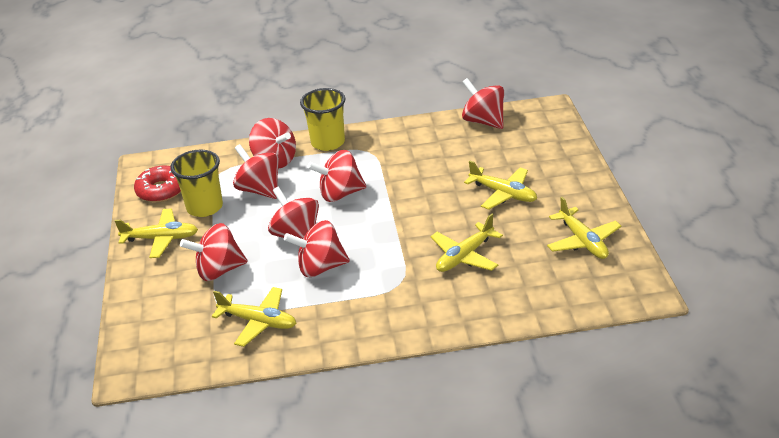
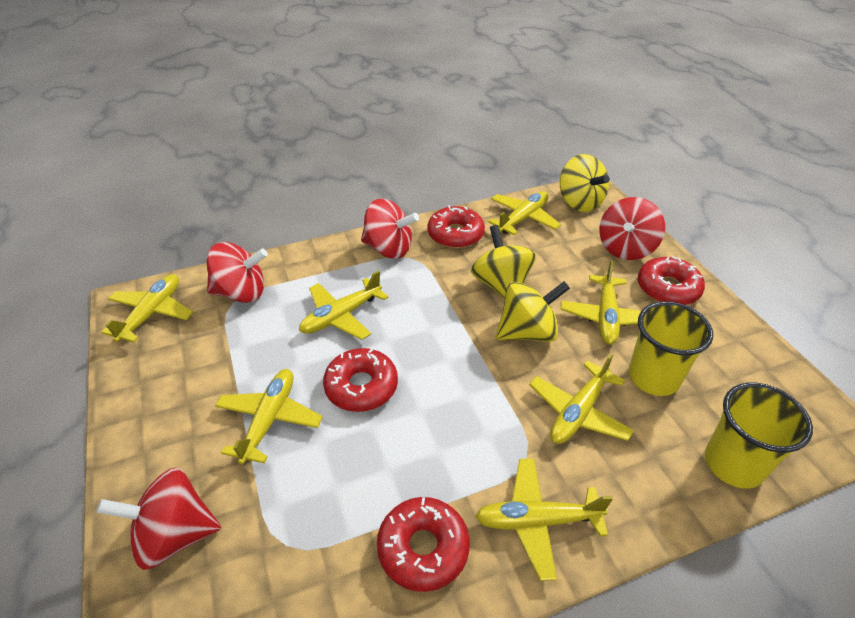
red donut: [134,165,181,203] = 1 -> [323,348,398,412] [377,497,470,592] [428,205,485,248] [638,256,705,305] = 4
red spinning top: [180,223,248,281] [233,144,279,199] [249,118,296,169] [268,187,319,239] [284,220,350,277] [307,150,366,202] [462,78,504,129] = 7 -> [96,468,221,570] [207,242,268,303] [361,199,419,259] [599,197,665,260] = 4
yellow plane: [115,209,198,258] [212,287,297,347] [430,214,503,272] [464,161,537,210] [547,197,621,259] = 5 -> [101,274,194,342] [215,369,323,464] [299,271,389,340] [475,458,613,581] [488,191,561,235] [529,353,634,444] [561,261,641,345] = 7
yellow spinning top: none = 0 -> [471,225,536,299] [496,281,570,342] [560,154,610,212] = 3

